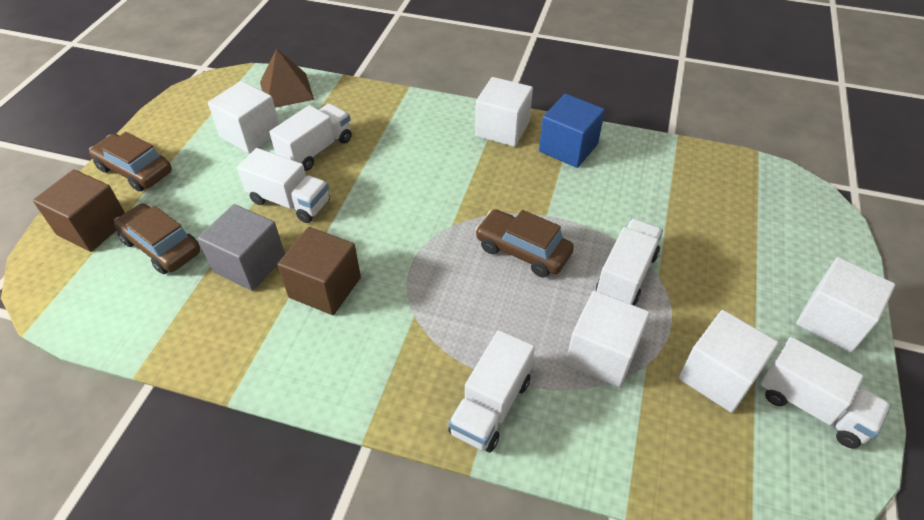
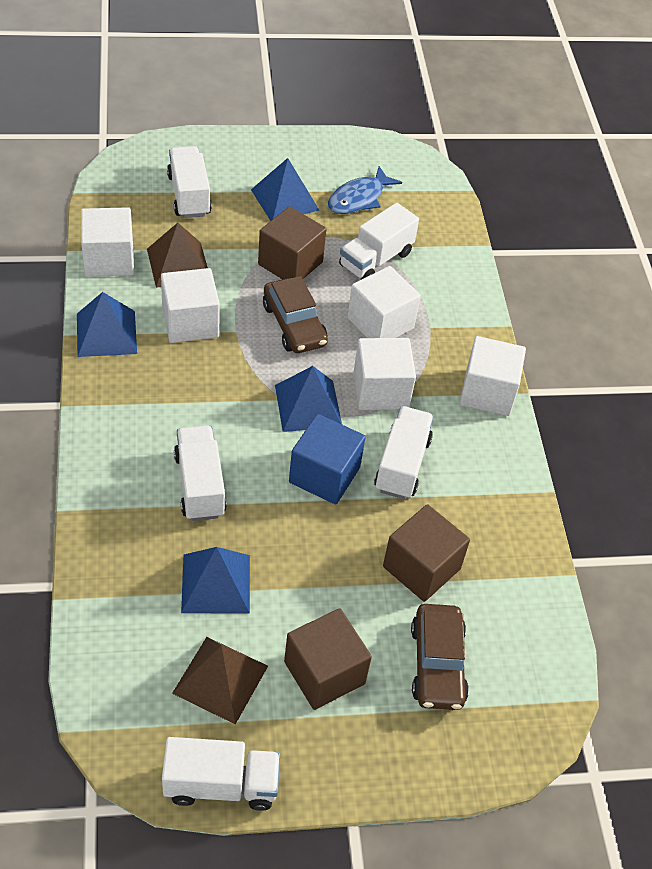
blue fish: none = 0 -> [328,166,402,214] = 1
blue pyramid: none = 0 -> [77,292,137,357] [181,547,250,614] [251,158,319,221] [275,366,342,432] = 4
brown car: [89,132,172,192] [114,203,200,274] [475,209,574,277] = 3 -> [263,276,328,353] [411,604,469,710] = 2
brown cube: [33,169,125,252] [278,227,361,315] = 2 -> [258,206,326,279] [284,608,372,710] [383,504,470,602] = 3
brown pyramid: [260,48,314,108] = 1 -> [147,223,208,288] [172,637,268,724] = 2
grey cube: [198,204,285,291] = 1 -> none = 0

